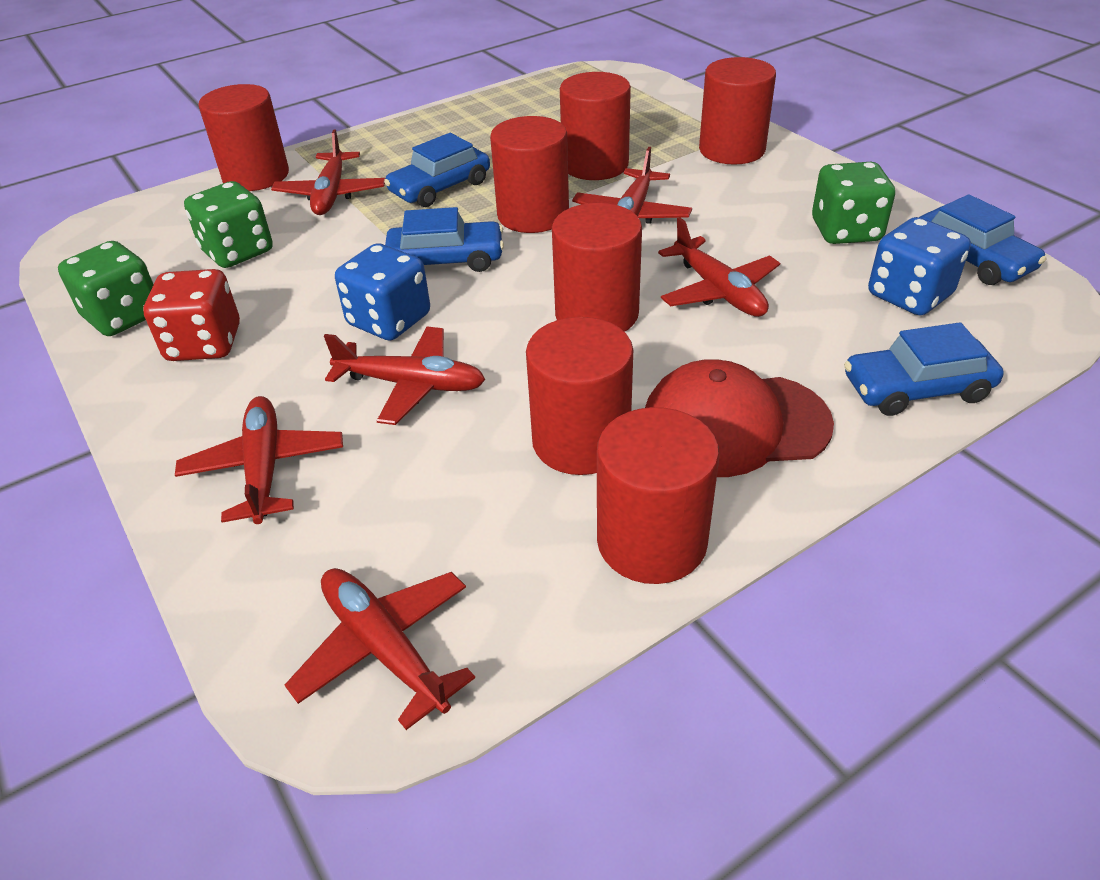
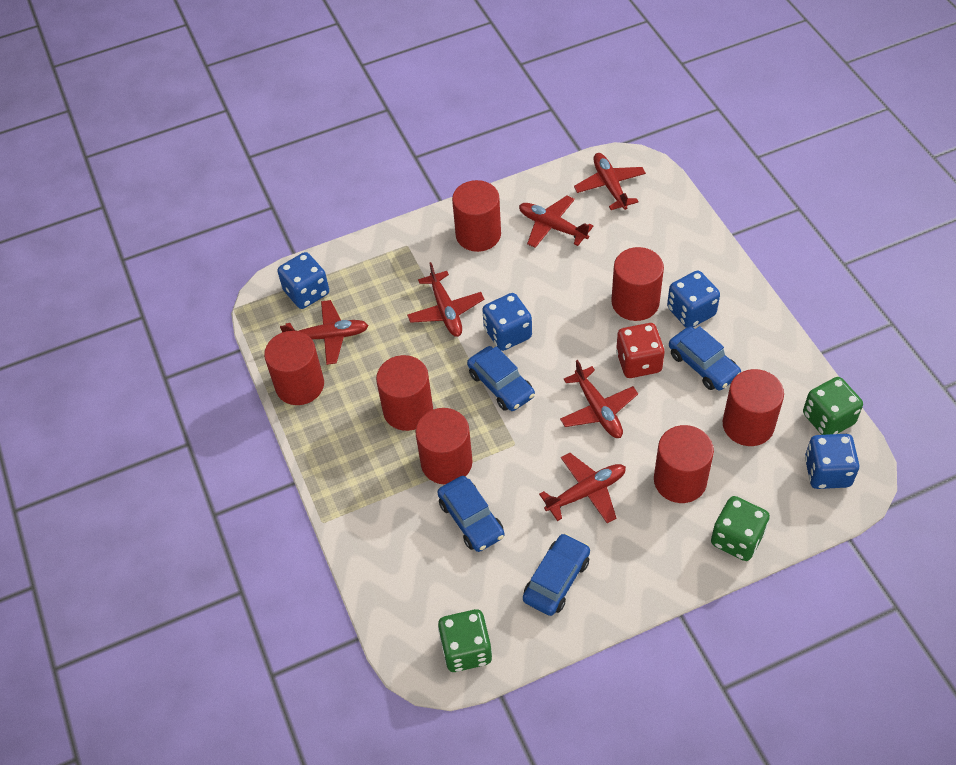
blue dice: [335,243,430,341] [868,217,971,316] = 2 -> [277,252,329,309] [482,293,532,351] [667,270,720,328] [805,434,859,489] = 4
red cap: [645,359,834,477] = 1 -> none = 0

